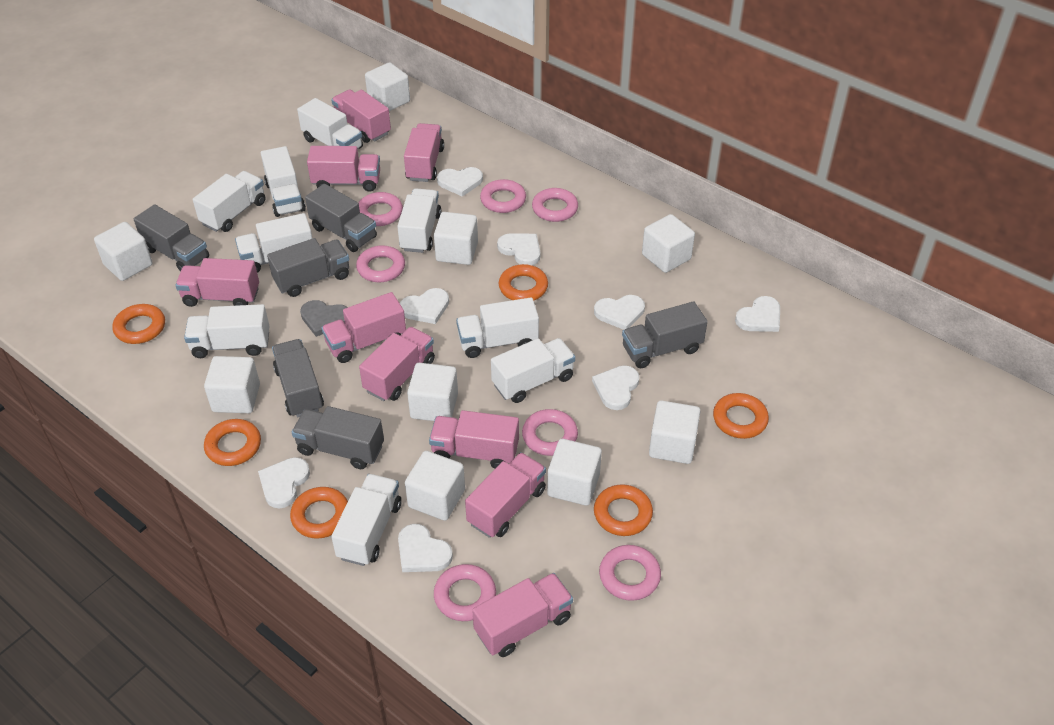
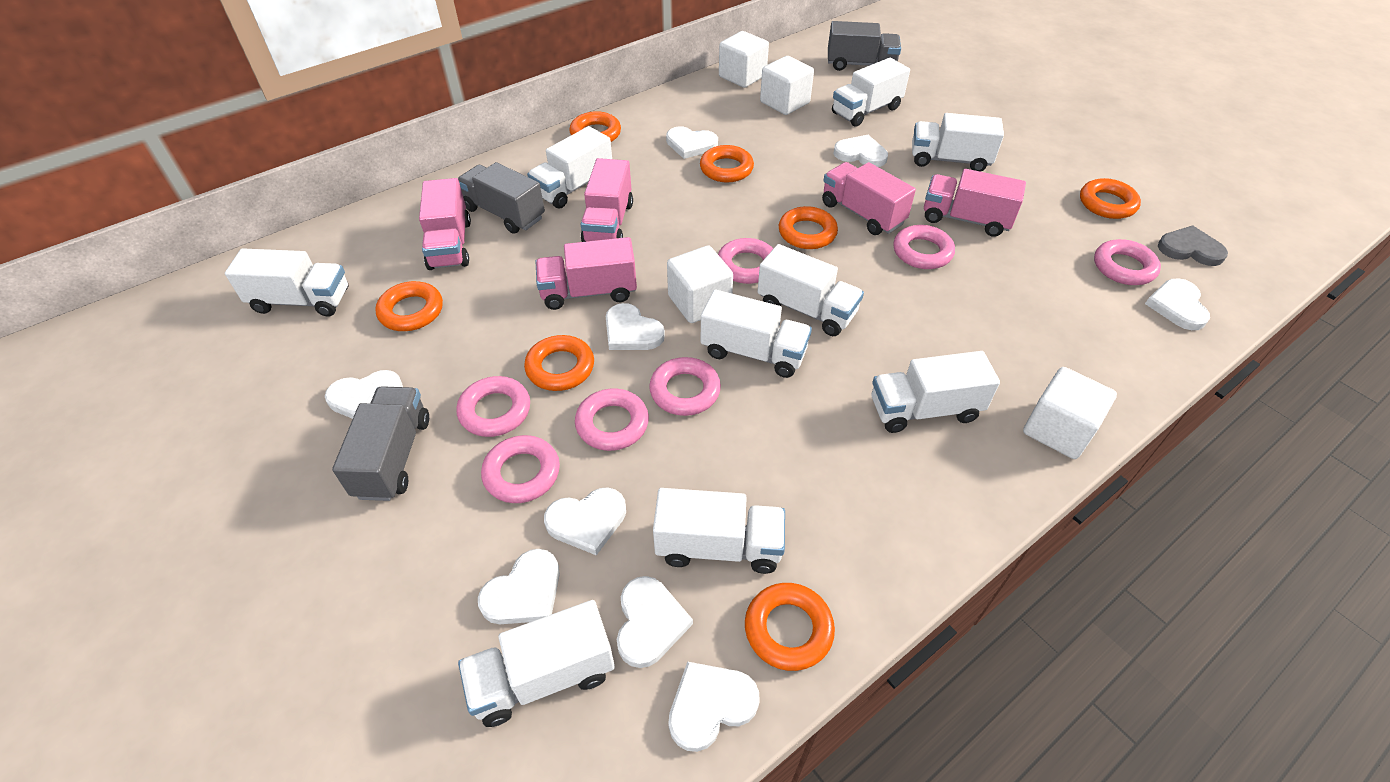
grey truck: [134,204,209,272] [267,238,349,297] [272,339,324,417] [292,406,384,469] [305,184,377,252] [622,301,708,368] = 6 -> [332,386,429,501] [458,162,545,234] [828,21,901,71] = 3
orange ring: [113,304,165,344] [204,419,261,466] [290,487,348,539] [499,264,548,301] [594,484,653,536] [713,393,769,439] = 6 -> [375,281,443,331] [524,335,594,391] [569,111,621,142] [700,145,754,183] [745,583,835,671] [779,206,838,249] [1080,178,1141,219] = 7
pink truck: [175,258,259,307] [307,146,380,192] [321,292,406,363] [331,89,391,143] [359,327,435,401] [404,123,444,182] [429,410,519,469] [465,452,546,538] [472,573,573,657] = 9 -> [419,178,471,270] [536,237,637,310] [581,158,633,242] [822,162,916,235] [924,169,1026,237] = 5
white cube: [94,222,153,281] [204,356,260,413] [365,62,410,111] [405,451,465,521] [407,363,458,421] [434,212,478,265] [547,439,602,506] [642,214,695,273] [649,400,701,464] = 9 -> [667,245,733,323] [719,31,769,88] [760,56,814,115] [1023,367,1117,459] = 4
white heart: [258,457,310,508] [398,524,453,572] [400,288,449,324] [437,167,483,197] [497,233,540,265] [592,365,640,410] [594,295,645,330] [735,296,780,332] = 8 -> [325,370,403,419] [478,549,560,624] [544,487,626,555] [606,303,665,350] [617,576,693,668] [666,126,718,159] [668,661,759,752] [833,135,888,167] [1145,278,1210,330] = 9

